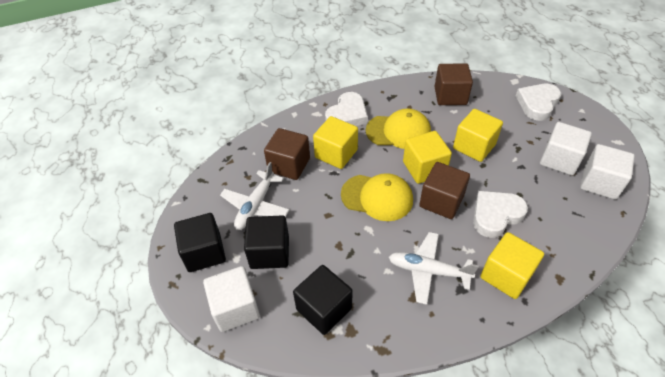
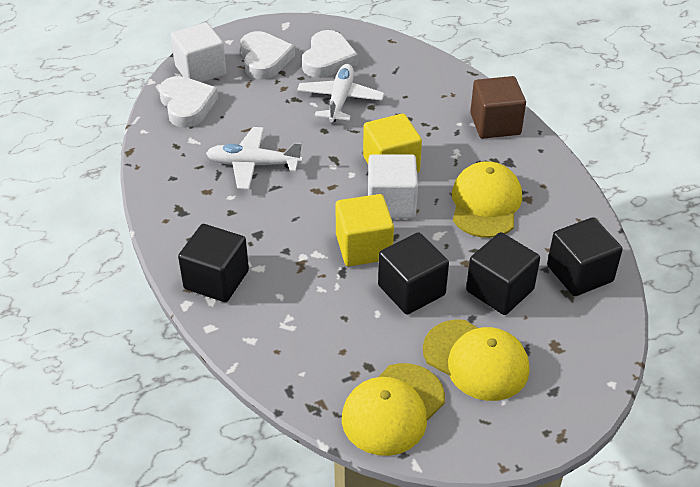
black cube: [174,213,226,272] [244,215,289,269] [293,265,352,335] = 3 -> [178,224,249,302] [378,233,449,315] [466,232,540,315] [547,217,623,296] = 4
brown cube: [264,128,310,180] [419,162,470,219] [434,63,473,105] = 3 -> [470,76,526,139] = 1
white cube: [203,266,260,332] [540,122,592,175] [580,144,635,200] = 3 -> [171,22,226,82] [368,154,418,219] = 2
yellow cap: [341,173,413,221] [366,108,431,149] = 2 -> [342,363,445,456] [423,319,529,401] [452,161,522,238] = 3
yellow cube: [313,116,358,169] [403,131,452,184] [453,109,503,162] [480,232,544,299] = 4 -> [335,194,394,266] [363,113,422,173] = 2

